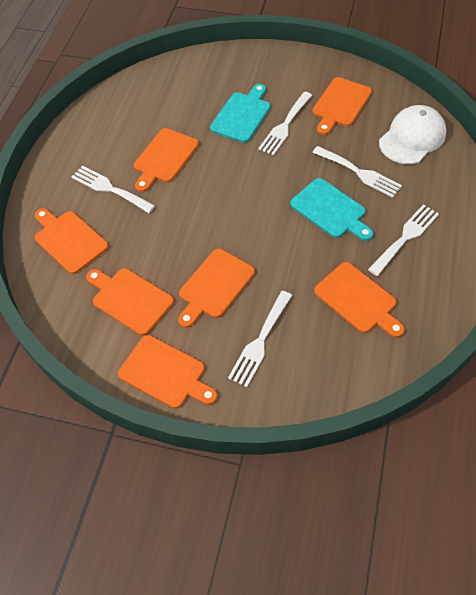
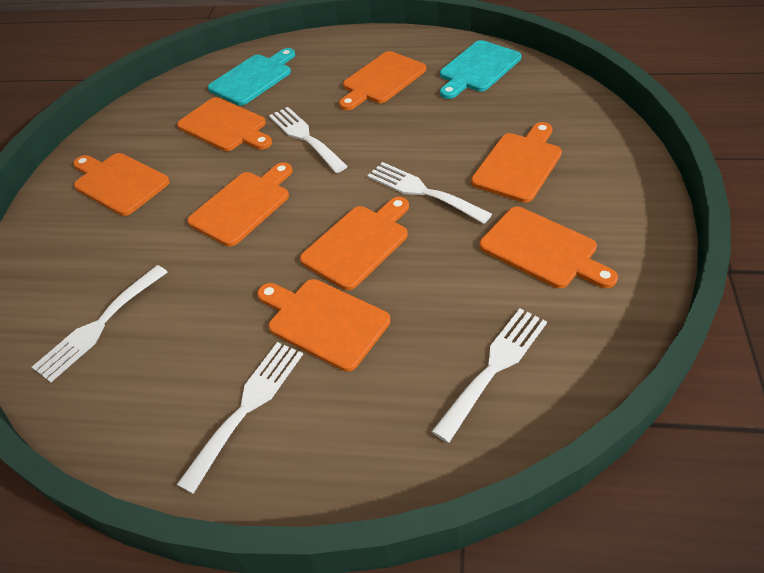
orange cutting board: [35,208,109,274] [86,268,174,336] [118,335,218,408] [134,128,199,192] [178,249,255,328] [312,77,372,135] [314,262,405,338] = 7 -> [73,153,170,216] [177,97,272,151] [187,162,293,246] [257,279,390,371] [300,197,409,290] [339,51,426,110] [471,122,562,203] [480,207,618,288] = 8
white cap: [379,105,446,164] = 1 -> none = 0

